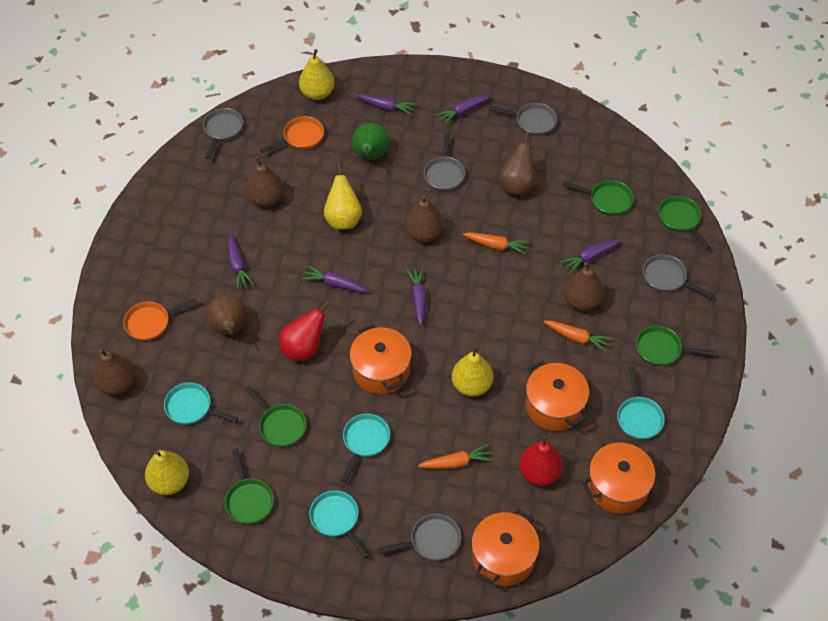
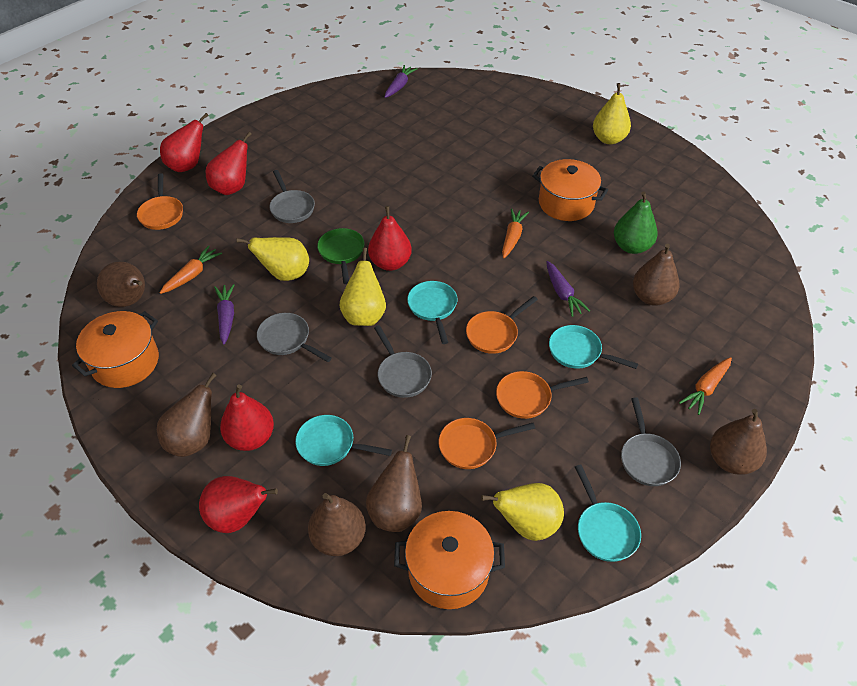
green pan: [225,448,274,524] [245,386,306,447] [563,180,633,215] [636,326,715,366] [658,196,711,250] = 5 -> [317,228,365,284] = 1
grey pan: [203,108,243,159] [378,514,461,561] [424,132,465,191] [489,103,557,136] [643,254,713,298] = 5 -> [257,313,332,362] [269,170,315,223] [374,325,432,398] [621,397,681,486] = 4
orange pan: [124,298,197,341] [260,116,324,153] = 2 -> [137,174,183,230] [439,418,535,469] [466,296,538,354] [496,371,589,419] = 4
orange pot: [350,324,412,394] [471,509,539,586] [526,360,589,431] [582,442,661,514] = 4 -> [72,311,159,388] [394,511,505,609] [532,159,608,221] = 3
purple carrot: [228,235,254,290] [302,266,368,292] [355,94,416,115] [406,267,427,325] [435,94,492,125] [560,239,620,274] = 6 -> [214,284,235,344] [385,65,418,98] [546,261,590,317] = 3
red pear: [279,301,330,361] [519,435,563,486] = 2 -> [160,113,209,172] [199,476,278,533] [205,132,252,195] [220,385,274,451] [368,206,412,271] = 5

